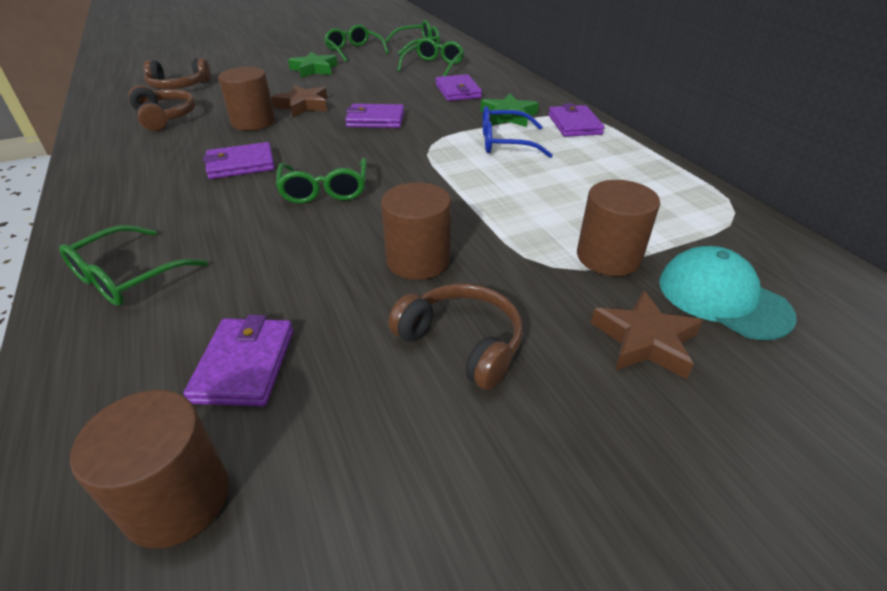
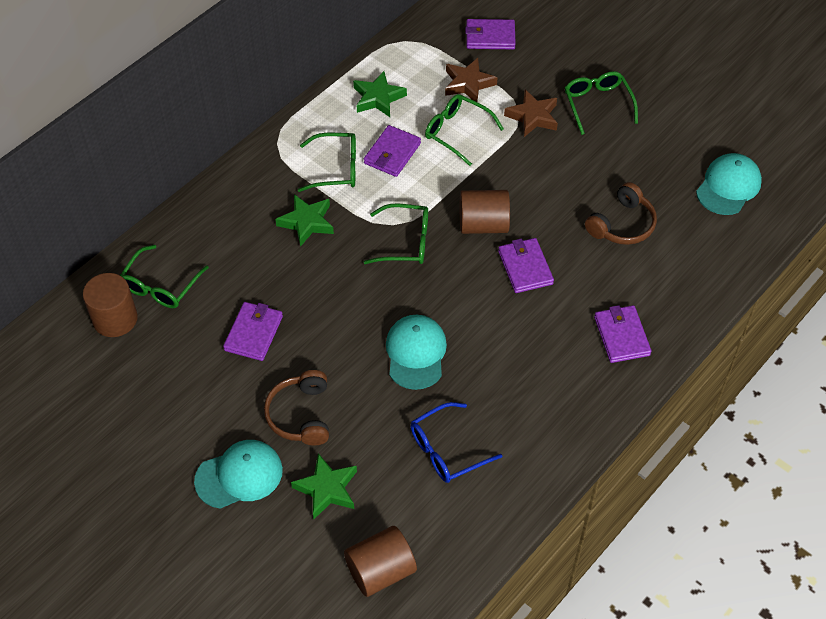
brown cylinder: [70,390,229,548] [218,67,275,131] [381,182,451,280] [577,180,660,276] = 4 -> [83,273,138,337] [344,526,417,597] [460,190,510,234] = 3
brown headphones: [128,85,196,131] [144,58,211,89] [388,284,523,390] = 3 -> [264,370,329,446] [585,182,657,245] = 2
green star: [288,52,337,78] [480,94,539,127] = 2 -> [275,194,334,247] [291,453,357,519] [353,71,407,117] = 3
turquoise cap: [659,246,797,340] = 1 -> [194,440,283,509] [386,315,447,390] [696,153,762,215] = 3

